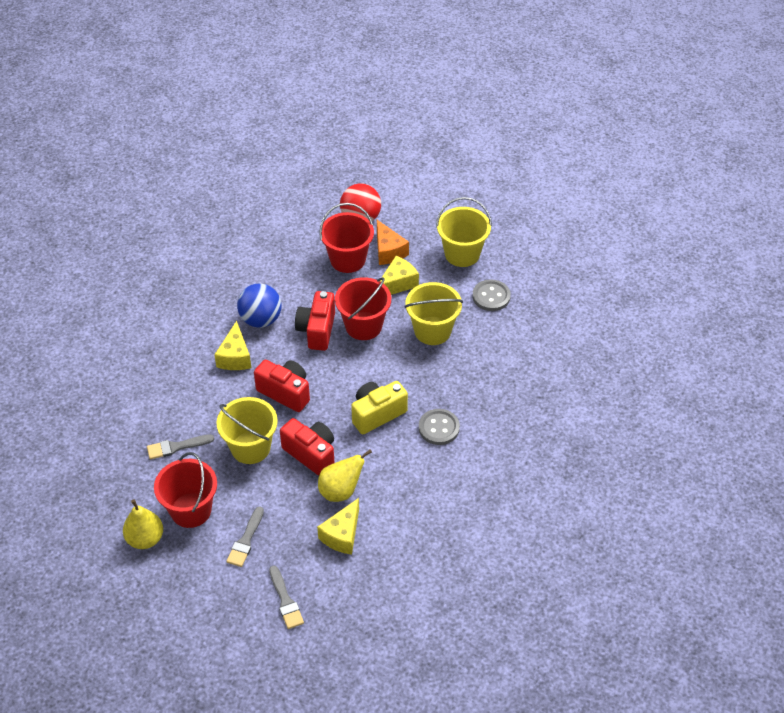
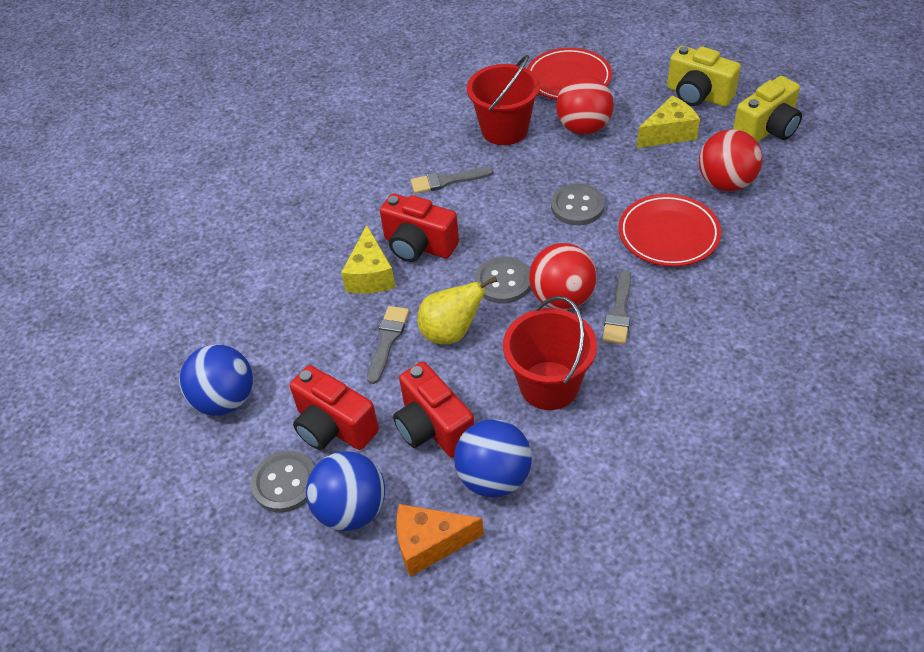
blue ball: [237,284,281,328] = 1 -> [179,344,253,416] [306,451,385,531] [454,419,532,498] = 3
grey button: [419,409,460,445] [472,279,511,311] = 2 -> [251,451,315,513] [475,257,531,304] [551,184,605,225] = 3
red ball: [340,184,381,221] = 1 -> [529,243,597,310] [556,76,614,135] [699,129,762,191] = 3
red bucket: [154,452,217,528] [319,203,374,273] [335,277,391,340] = 3 -> [467,55,540,145] [503,296,597,410] = 2
red plate: none = 0 -> [527,48,612,100] [619,194,721,267] = 2
yellow bucket: [216,397,278,464] [404,282,463,345] [436,197,492,267] = 3 -> none = 0
yellow camera: [351,381,408,434] = 1 -> [667,46,741,107] [733,76,802,142] = 2
yellow cheese: [214,321,251,370] [317,498,359,555] [380,256,419,295] = 3 -> [341,225,395,294] [637,95,700,148] = 2
yellow pear: [123,500,163,549] [318,449,372,502] = 2 -> [417,277,497,344] = 1

